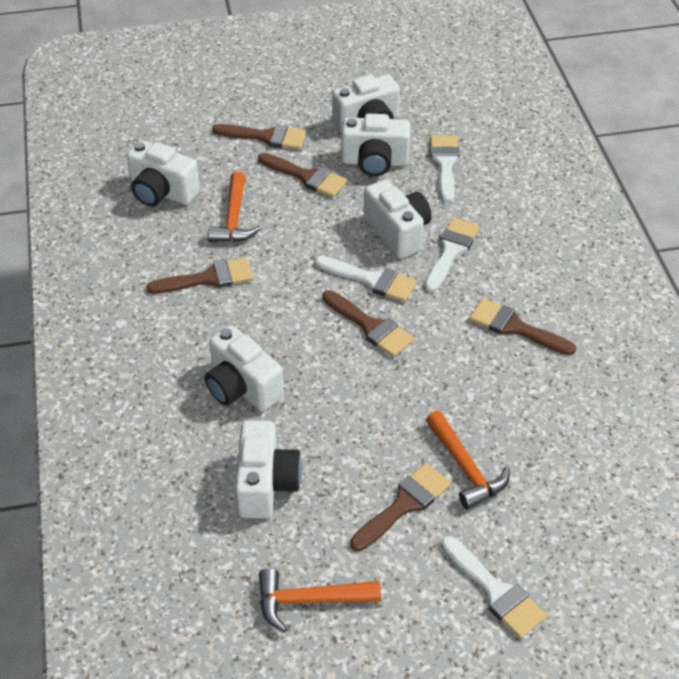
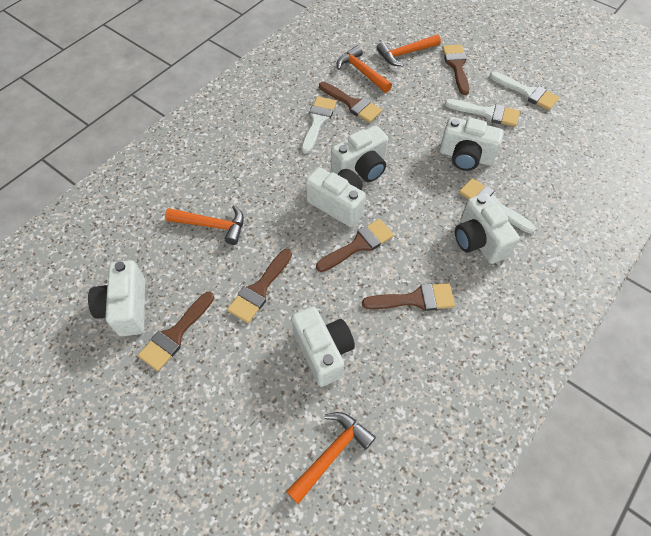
orange hammer: [208,172,261,242] [259,568,381,632] [426,411,510,510] = 3 -> [165,205,244,245] [286,412,376,504] [337,45,392,93] [376,35,441,66] = 4

